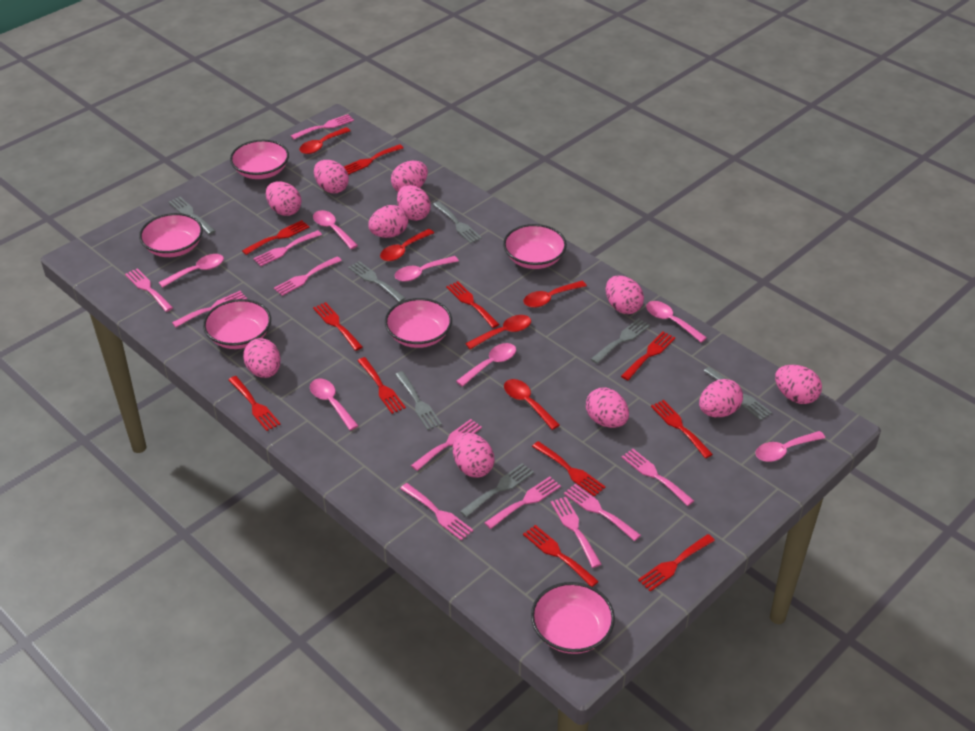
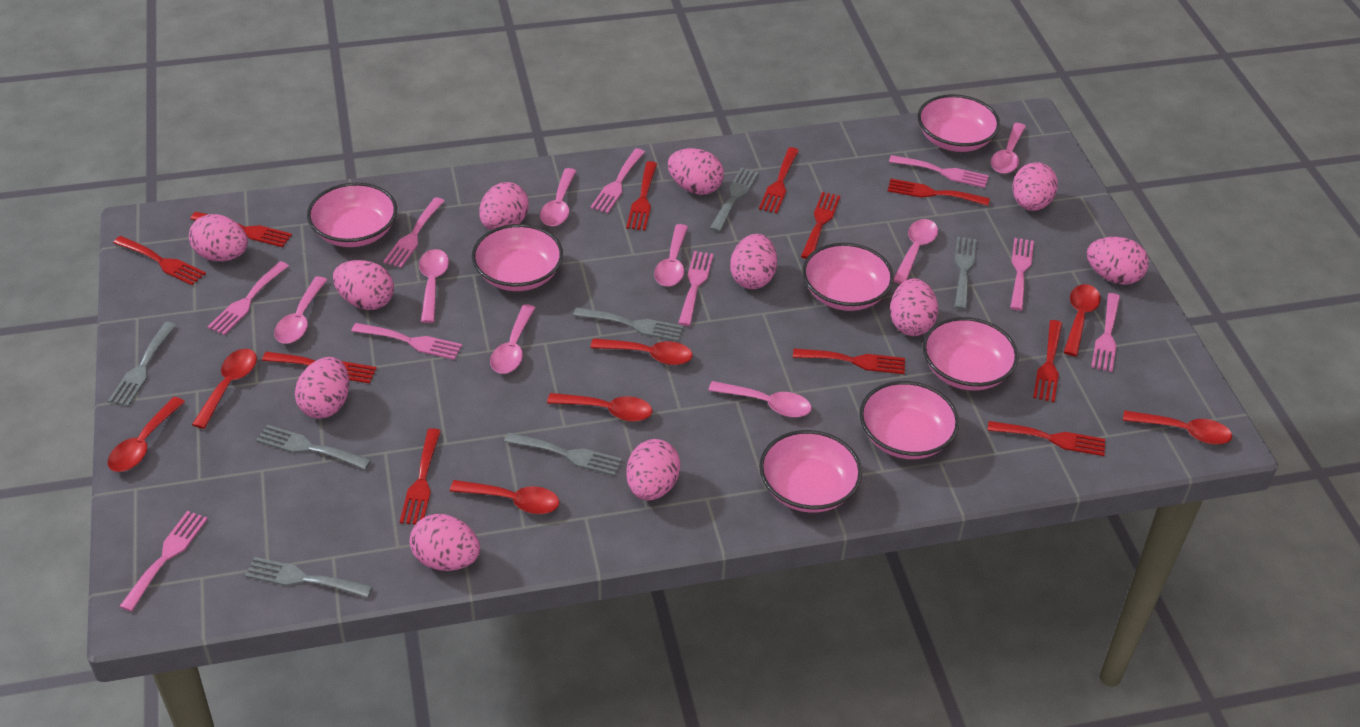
pink bowl: [139,213,203,257] [203,299,271,349] [230,140,289,179] [385,298,452,348] [503,224,567,269] [531,582,615,654] = 6 -> [307,182,397,247] [472,224,563,291] [759,430,862,513] [802,243,894,311] [859,381,959,459] [918,94,1000,152] [922,317,1018,391] = 7
pink fork: [125,268,173,312] [172,291,247,327] [253,230,322,266] [274,256,342,296] [291,114,354,139] [400,483,473,541] [411,419,482,471] [484,477,561,529] [551,497,602,568] [564,484,641,541] [622,449,694,506] = 11 -> [119,511,208,612] [208,261,289,335] [351,323,462,360] [383,197,444,268] [590,148,645,213] [678,251,713,326] [889,155,989,188] [1010,238,1034,311] [1091,293,1120,372] = 9
pink spoon: [158,254,224,288] [310,379,359,430] [313,210,358,249] [395,256,459,282] [456,343,516,387] [646,301,707,343] [755,431,825,462] = 7 -> [274,276,327,343] [419,249,449,323] [490,304,535,374] [540,168,576,226] [654,224,688,287] [708,381,812,417] [894,219,938,284] [991,123,1026,174] = 8
red spoon: [299,127,351,154] [380,229,434,261] [465,315,531,349] [504,379,560,430] [523,281,587,308] = 5 -> [108,397,185,472] [192,349,257,429] [450,480,559,514] [547,393,652,422] [590,338,693,365] [1064,284,1101,356] [1123,410,1232,445] = 7

